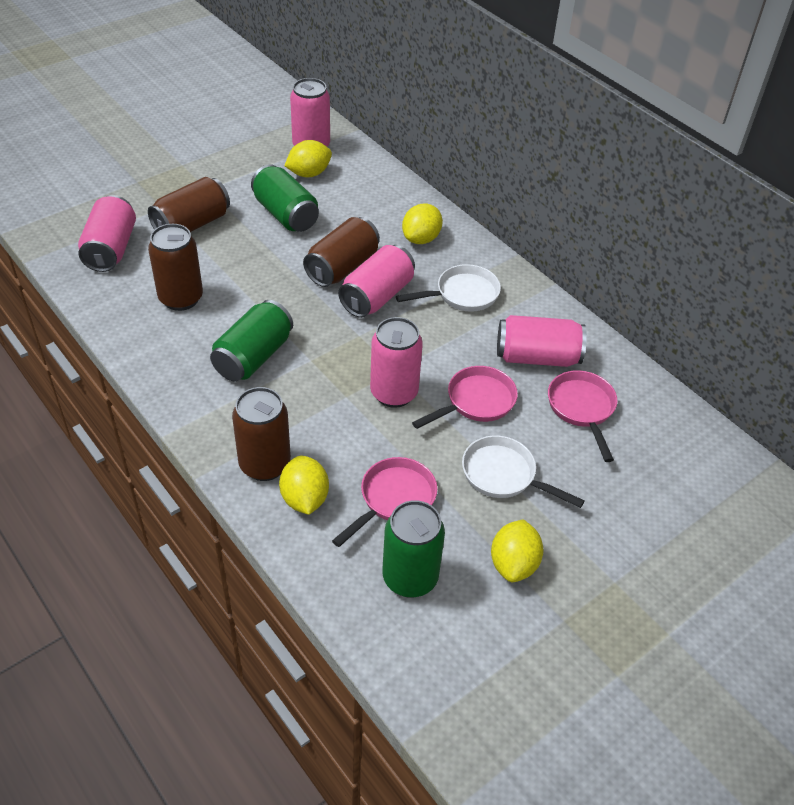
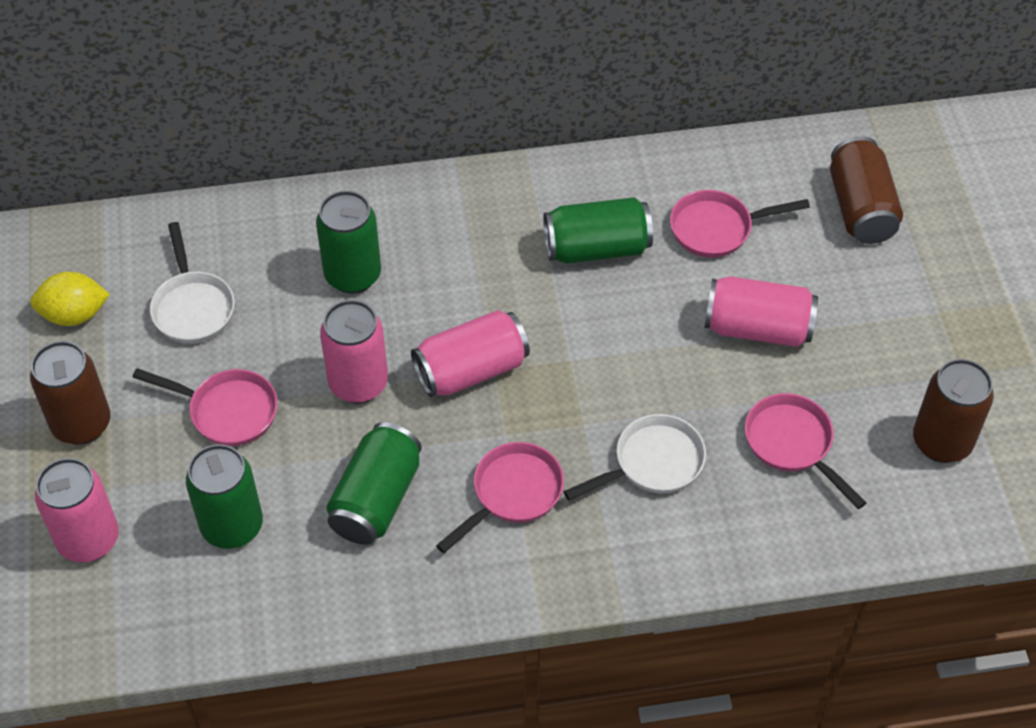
brown can: [148,177,230,232] [148,224,203,311] [232,387,291,481] [303,217,380,287] = 4 -> [30,341,110,445] [830,136,903,244] [913,359,994,463] = 3
green can: [210,300,293,381] [251,164,319,232] [382,500,445,598] = 3 -> [186,444,263,549] [316,191,381,294] [327,422,422,545] [543,197,653,264] = 4
pink can: [78,195,136,272] [290,78,330,147] [338,245,415,318] [370,317,423,408] [497,315,587,367] = 5 -> [35,458,119,562] [320,300,388,404] [411,310,530,397] [705,276,818,347] = 4
pink pan: [332,457,437,547] [412,366,518,429] [548,370,617,462] = 3 -> [133,368,278,446] [436,442,564,553] [670,190,810,258] [745,393,866,509] = 4
yellow lemon: [279,456,329,515] [284,140,332,177] [402,204,443,244] [491,519,544,582] = 4 -> [30,272,110,326] = 1

